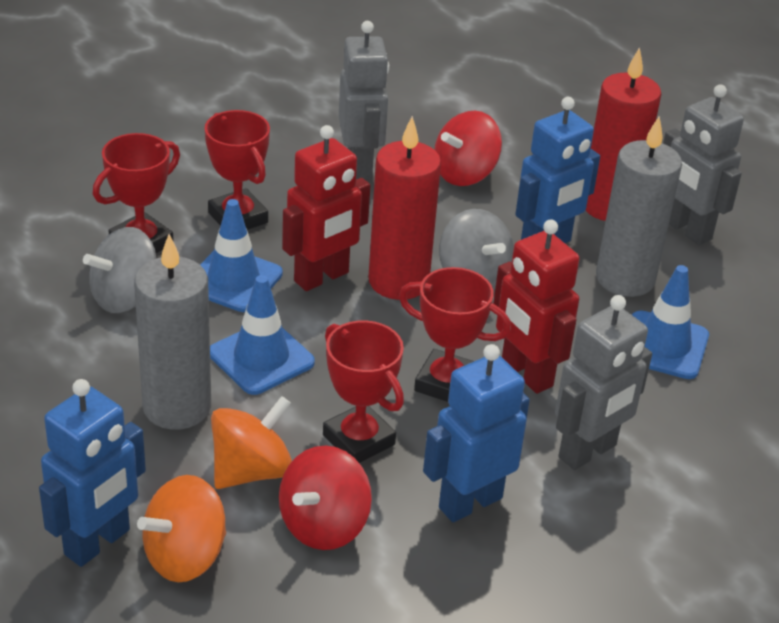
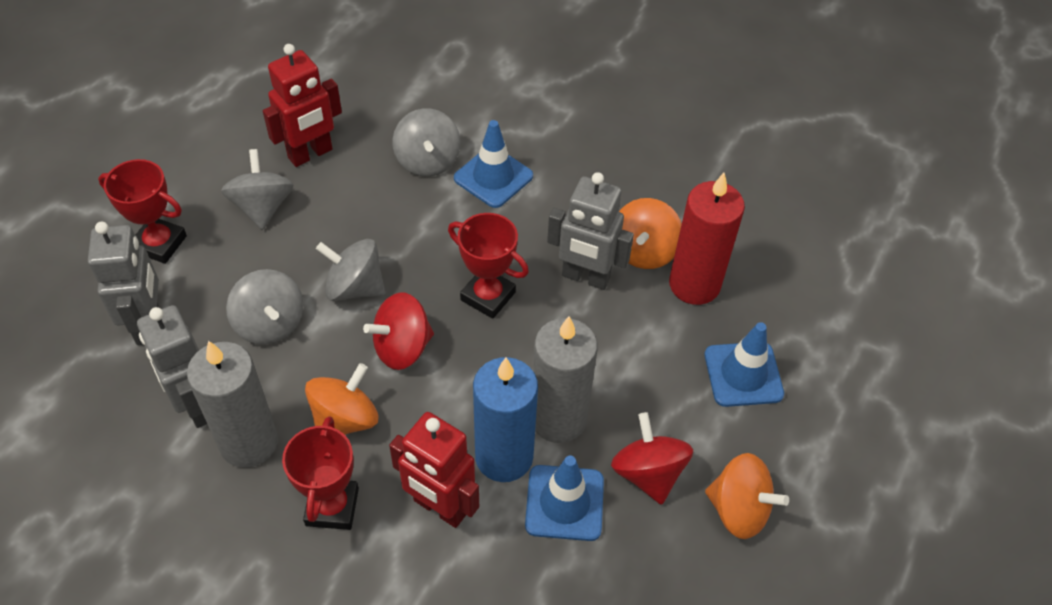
blue candle: none = 0 -> [473,357,538,482] = 1
blue robot: [39,379,146,567] [423,344,530,522] [515,97,600,243] = 3 -> none = 0
grey spinning top: [83,227,157,313] [439,209,514,290] = 2 -> [221,149,293,230] [226,269,304,345] [316,239,385,301] [393,108,461,177] = 4
orange spinning top: [137,475,226,582] [211,396,292,489] = 2 -> [305,363,378,435] [619,198,682,269] [705,453,789,539] = 3
red candle: [368,116,441,300] [585,47,661,221] = 2 -> [669,173,745,305] = 1
red trophy: [93,133,180,253] [205,110,270,230] [323,320,404,463] [399,267,511,402] = 4 -> [98,159,187,264] [282,416,359,530] [448,213,529,319] = 3

